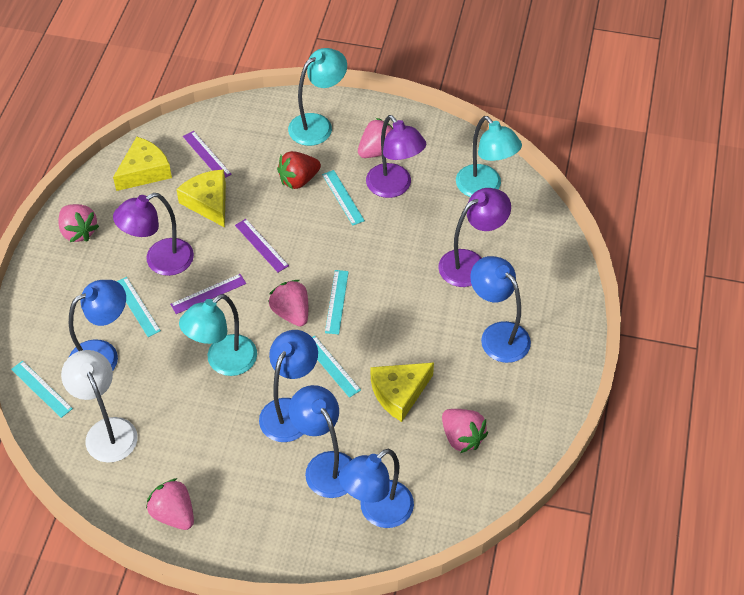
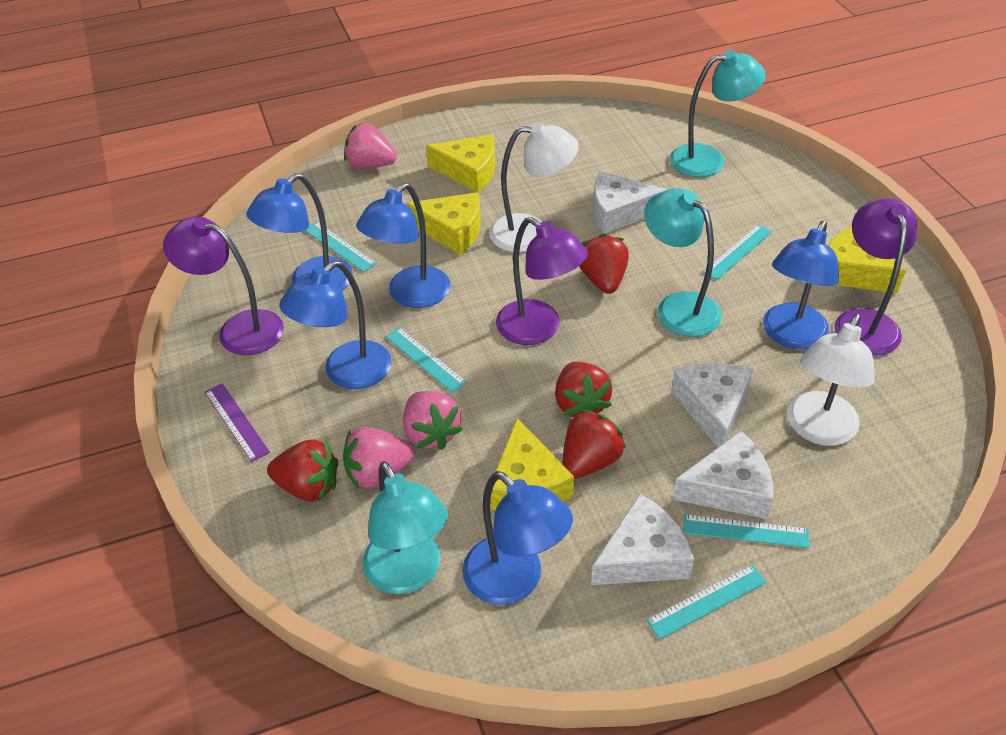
pink strawberry: [58,204,99,242] [146,478,194,530] [268,280,308,326] [358,118,393,158] [442,409,488,453] = 5 -> [343,427,414,489] [344,123,397,168] [403,391,463,450] = 3
purple ruler: [170,274,246,314] [183,131,232,178] [235,219,289,272] = 3 -> [205,383,270,462] = 1
red strawberry: [277,151,321,189] = 1 -> [267,439,338,502] [555,362,612,417] [563,410,626,479] [579,234,629,294] = 4
white cheese: none = 0 -> [591,494,694,585] [593,171,667,234] [671,363,754,447] [672,431,773,519] = 4
white lamp: [61,350,138,463] = 1 -> [489,122,579,252] [787,314,875,446] = 2
yellow cheese: [113,137,172,191] [176,169,226,228] [371,363,434,422] = 3 -> [407,192,481,256] [426,135,495,193] [490,418,574,510] [828,226,906,293] = 4

